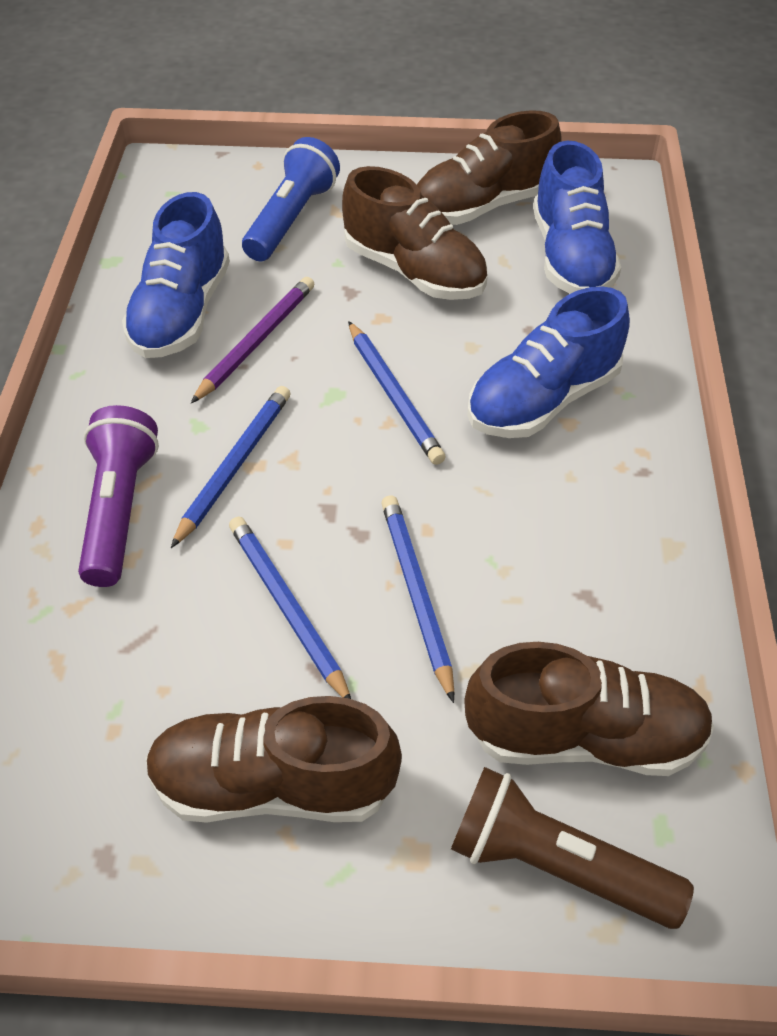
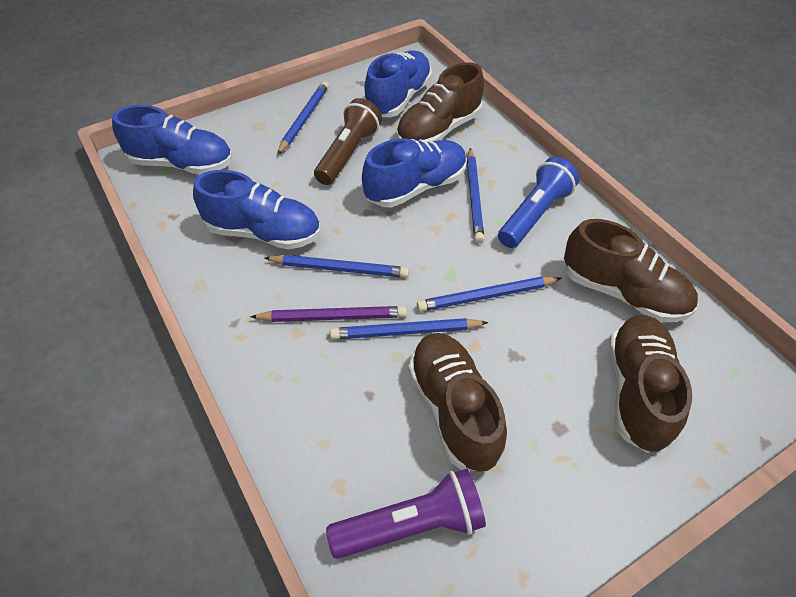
blue pencil: [171,386,290,548] [229,516,351,699] [348,321,446,465] [381,495,454,703] = 4 -> [265,255,409,278] [277,81,329,155] [330,318,488,339] [417,277,562,312] [467,148,484,243] = 5
blue shoe: [122,192,230,358] [467,286,630,438] [533,141,621,294] = 3 -> [112,105,232,174] [193,170,320,249] [362,139,467,208] [364,50,432,117] = 4

